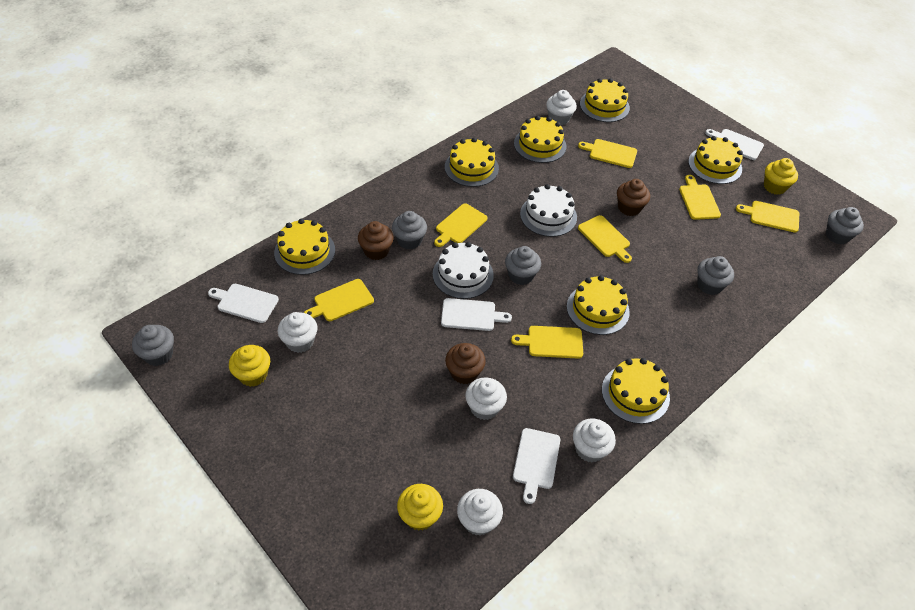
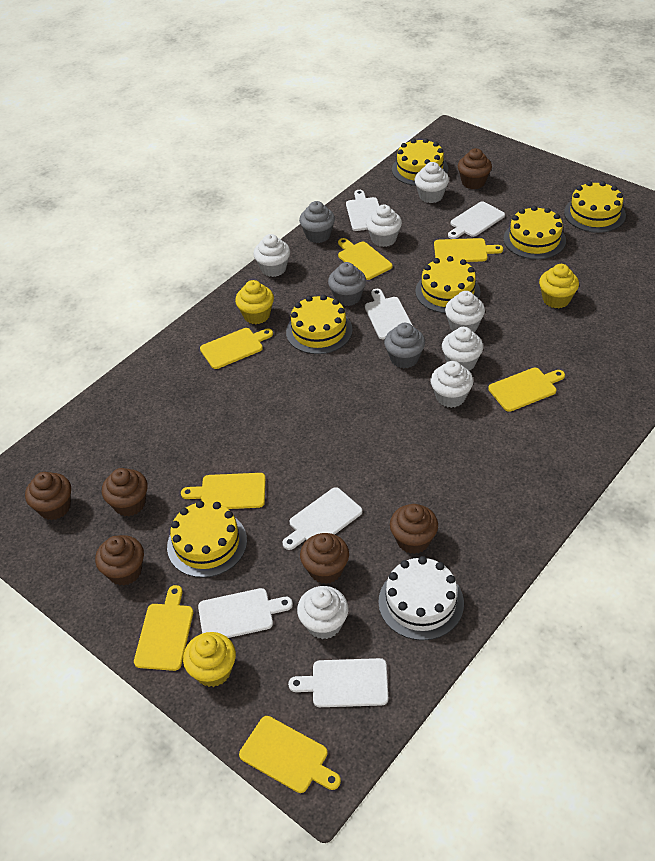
brown cupcake: [358,221,394,260] [445,343,486,384] [617,179,650,216] = 3 -> [25,472,71,520] [95,535,144,586] [102,468,148,516] [300,533,349,584] [390,504,438,554] [458,148,492,189] = 6
grey cupcake: [132,325,174,366] [392,211,427,250] [505,246,541,285] [697,256,734,295] [826,207,864,244] = 5 -> [299,201,335,243] [328,262,366,306] [384,323,425,368] = 3
white cake: [433,242,494,299] [520,184,577,237] = 2 -> [378,556,464,640] = 1
white cupcake: [278,312,317,353] [457,489,503,536] [465,377,507,420] [546,90,577,125] [573,419,616,462] = 5 -> [253,234,290,277] [297,586,348,639] [366,204,402,247] [414,162,449,203] [430,361,473,408] [442,327,483,370] [445,291,485,332] = 7
white cutting board: [208,284,279,323] [441,298,512,331] [513,428,560,504] [705,129,764,160] = 4 -> [198,588,293,638] [282,487,362,550] [288,658,388,707] [346,190,379,231] [365,289,413,339] [448,201,505,239] = 6
yellow cake: [274,219,335,275] [445,138,499,187] [514,116,566,163] [567,275,630,335] [580,78,630,122] [602,358,670,424] [688,136,743,184] = 7 -> [167,501,247,578] [286,295,353,354] [392,138,448,186] [415,256,480,313] [504,206,566,259] [564,181,626,233] = 6

